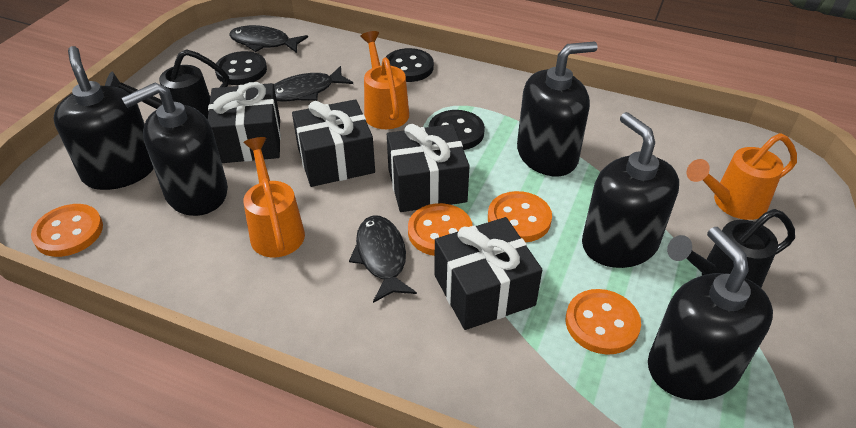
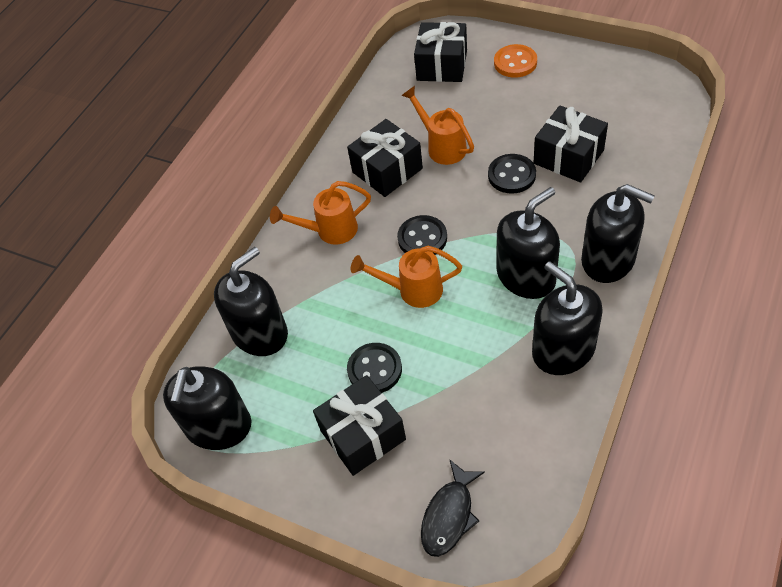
black fish: [229,25,308,53] [274,66,353,102] [349,216,417,303] = 3 -> [421,460,485,557] = 1
black watering can: [105,49,229,119] [667,209,795,287] = 2 -> none = 0
orange button: [31,204,103,257] [408,203,473,256] [488,191,552,242] [566,289,641,355] = 4 -> [494,44,537,78] = 1

